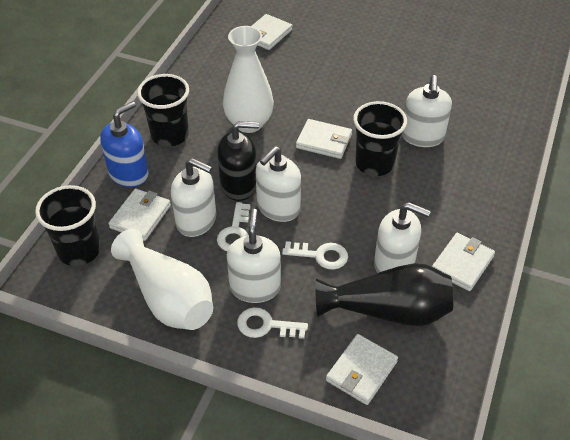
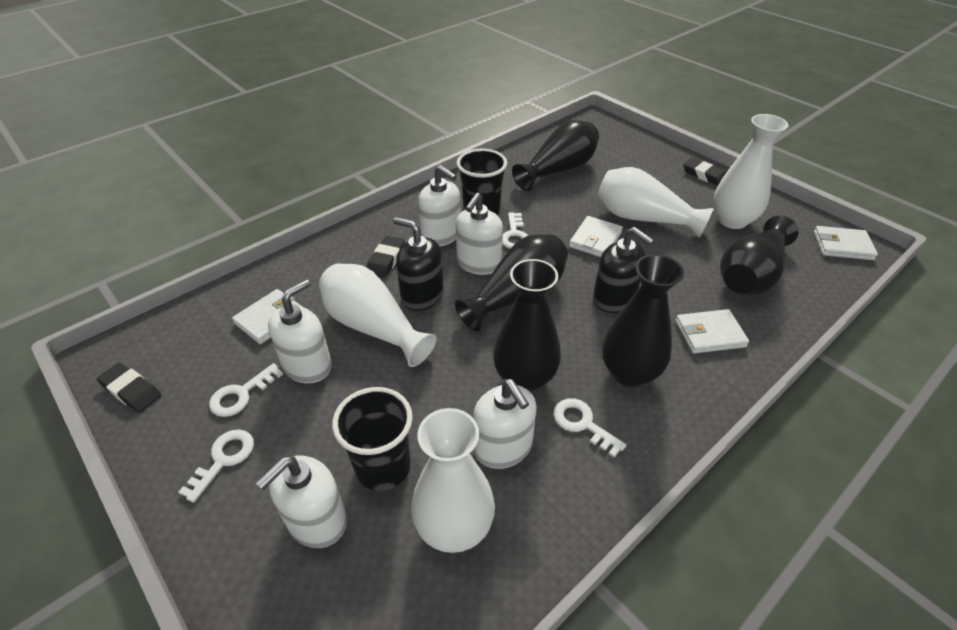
black cup: [35,185,101,266] [137,74,189,147] [353,101,407,176] = 3 -> [332,387,413,491] [456,149,507,215] = 2
black eraser: none = 0 -> [97,362,162,413] [367,236,405,278] [683,158,726,186] = 3
black soap dispenser: [217,121,259,201] = 1 -> [393,217,444,311] [593,227,654,313] = 2
black vase: [316,263,453,326] = 1 -> [455,234,568,331] [493,259,561,392] [512,120,599,191] [602,254,684,387] [720,216,799,295] = 5
blue soap dispenser: [100,101,149,187] = 1 -> none = 0
white key: [217,202,251,251] [237,307,308,339] [282,241,348,270] = 3 -> [179,429,254,503] [209,363,283,417] [502,212,528,249] [553,398,626,457] = 4
white vase: [111,229,213,330] [223,26,274,133] = 2 -> [319,263,436,367] [411,408,495,553] [598,167,714,238] [713,114,788,229] = 4
white wallet: [108,189,171,241] [252,14,293,50] [296,119,352,159] [326,334,398,405] [432,233,495,291] = 5 -> [232,289,302,344] [569,216,623,257] [675,309,749,354] [814,226,878,260] = 4

